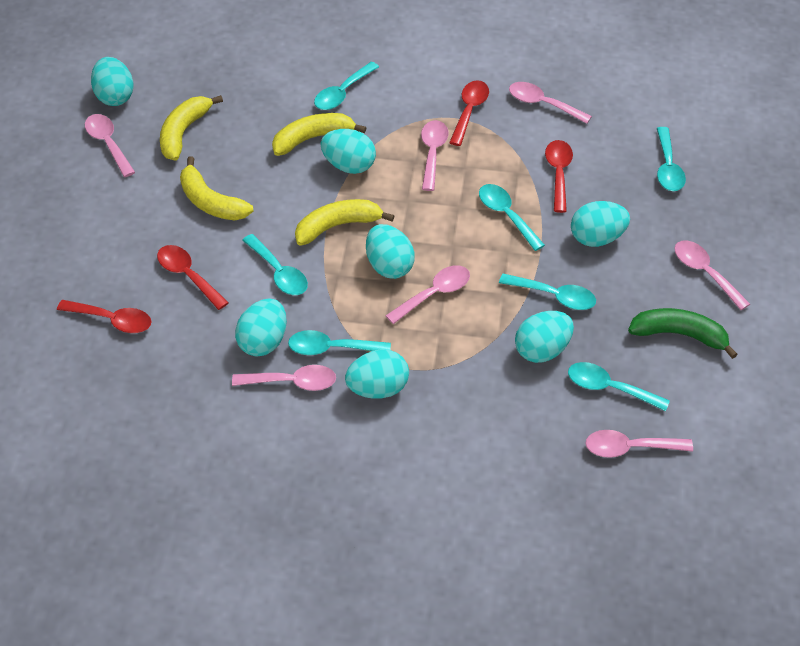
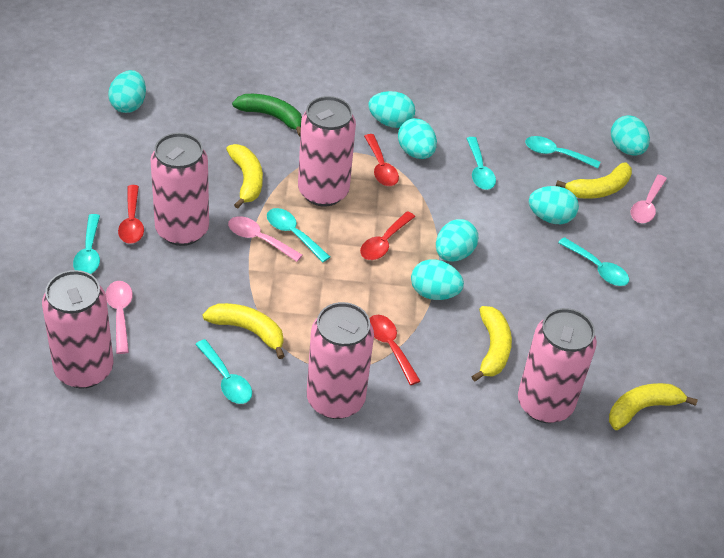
pink can: none = 0 -> [42,270,113,388] [150,133,209,246] [298,96,356,206] [307,302,374,419] [518,308,597,423] = 5
pink spoon: [85,114,135,177] [232,365,336,391] [385,265,470,324] [421,120,449,191] [509,82,592,124] [585,430,693,458] [674,241,750,310] = 7 -> [106,281,133,354] [228,216,303,262] [631,175,667,223] = 3
turquoise spoon: [242,234,308,295] [288,330,391,355] [314,62,379,110] [479,184,545,251] [499,274,596,310] [568,362,670,411] [657,127,686,191] = 7 -> [73,214,100,274] [195,339,252,404] [267,208,330,263] [466,137,496,190] [525,136,600,168] [558,237,629,286] = 6
yellow banana: [160,95,223,161] [180,156,253,221] [272,113,366,156] [295,199,394,246] = 4 -> [203,303,284,359] [226,144,263,209] [471,306,512,382] [556,162,632,199] [609,383,698,430] = 5

